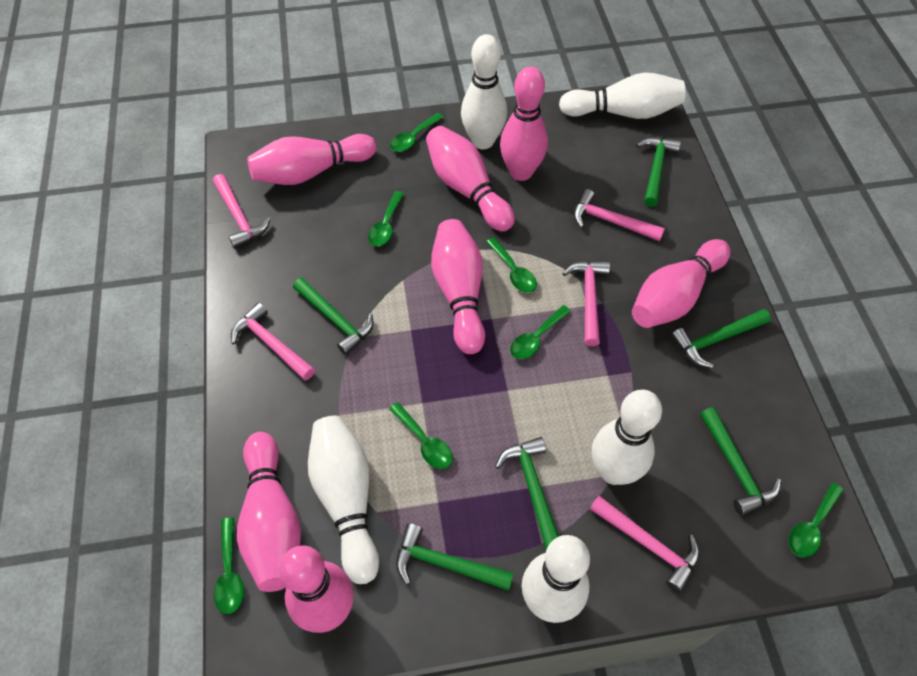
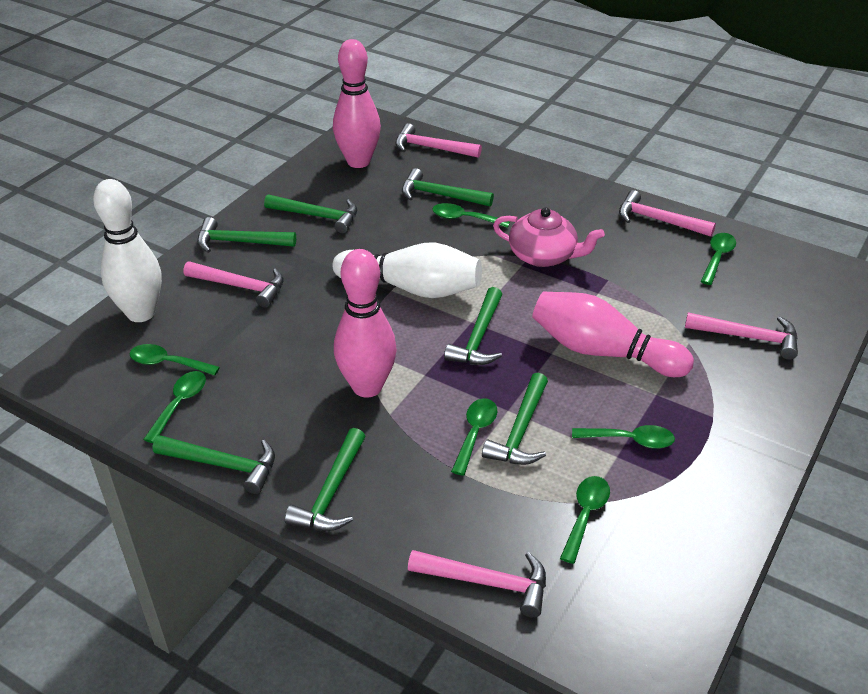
green hammer: [293,278,374,355] [396,523,514,591] [495,437,559,550] [636,137,681,207] [671,309,771,368] [700,407,781,516] = 6 -> [153,435,275,494] [197,217,296,253] [264,194,357,234] [285,428,366,531] [402,168,494,207] [444,287,502,365] [482,373,548,465] = 7
pink bowling pin: [237,432,301,592] [247,134,376,185] [279,546,354,633] [426,126,515,231] [431,219,485,354] [500,66,548,181] [632,239,730,328] = 7 -> [333,39,381,168] [334,249,397,398] [532,292,694,377] = 3
pink teapot: none = 0 -> [493,207,605,267] = 1
white bowling pin: [308,416,379,584] [461,34,507,149] [522,535,590,623] [559,73,685,119] [592,390,662,485] = 5 -> [93,179,162,322] [333,242,482,298] = 2

